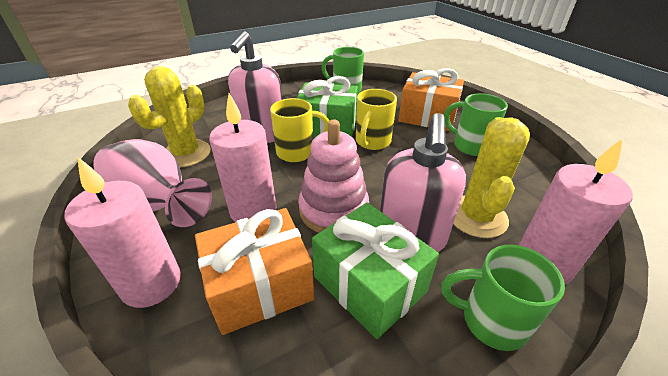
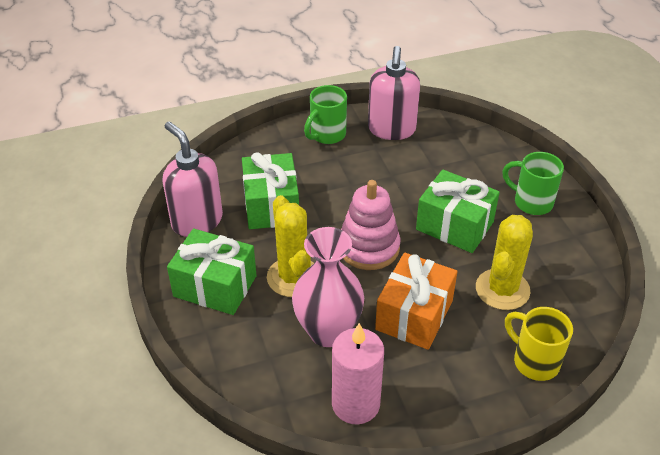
green gift: [297,76,358,138] [312,202,439,339] = 2 -> [167,229,257,315] [242,152,299,229] [416,169,500,253] = 3
green mug: [321,47,364,94] [441,245,565,351] [444,93,508,156] = 3 -> [304,85,347,144] [502,152,564,215] = 2
orange gift: [195,208,314,335] [398,68,464,131] = 2 -> [375,252,457,350] = 1
pink candle: [64,157,181,308] [209,93,276,222] [519,138,633,284] = 3 -> [332,323,384,424] = 1
yellow mug: [270,98,329,162] [356,89,397,150] = 2 -> [505,307,573,381] = 1

